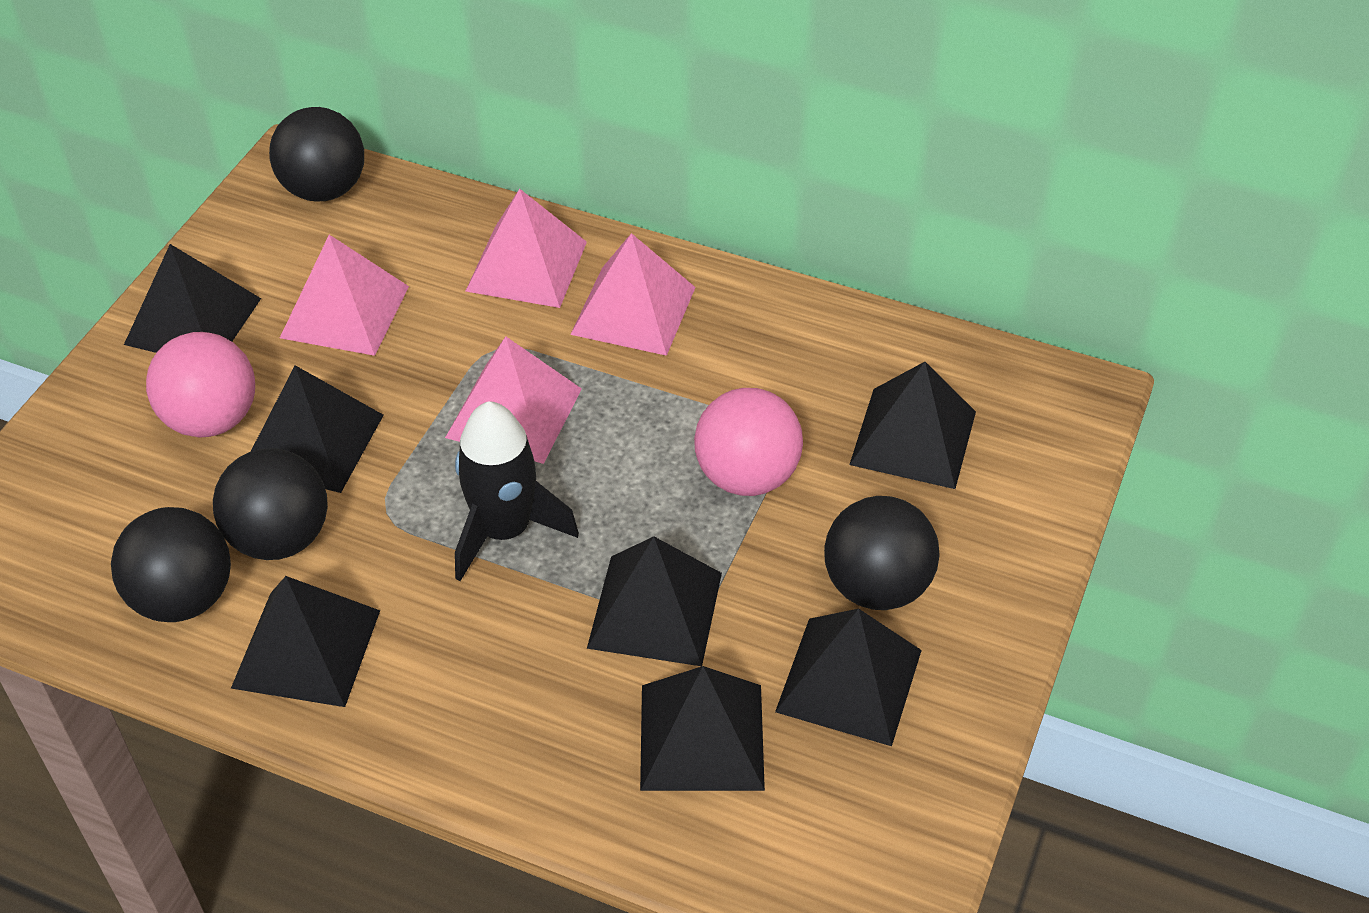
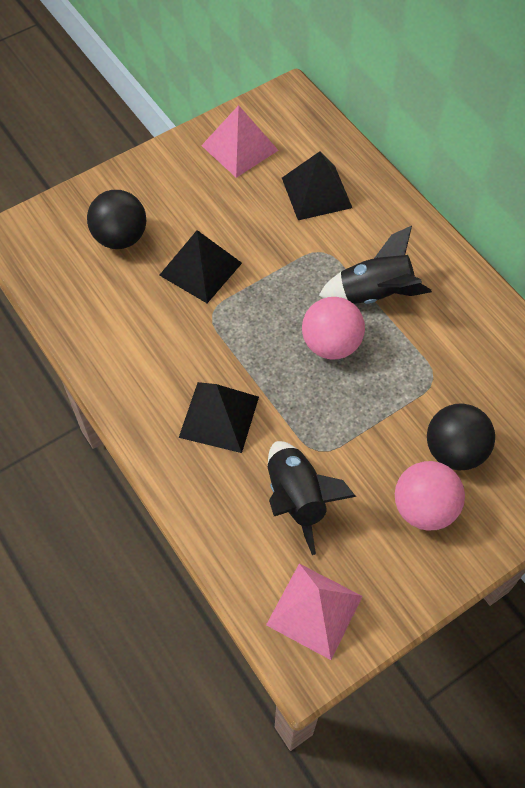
black ball: [111,507,231,622] [213,448,328,560] [269,107,364,201] [824,496,940,610] = 4 -> [87,190,147,249] [427,403,495,471] = 2
black pyramid: [124,244,261,353] [231,576,380,707] [251,365,384,493] [587,536,722,666] [640,666,765,791] [775,609,922,746] [849,362,976,489] = 7 -> [159,230,242,303] [179,382,259,453] [282,151,352,220] = 3
black rocket: [455,401,579,581] = 1 -> [268,441,356,555] [319,226,432,304] = 2
pink pyramid: [280,235,409,356] [445,336,582,464] [466,189,587,308] [570,233,696,356] = 4 -> [201,105,279,178] [266,564,363,660] = 2

